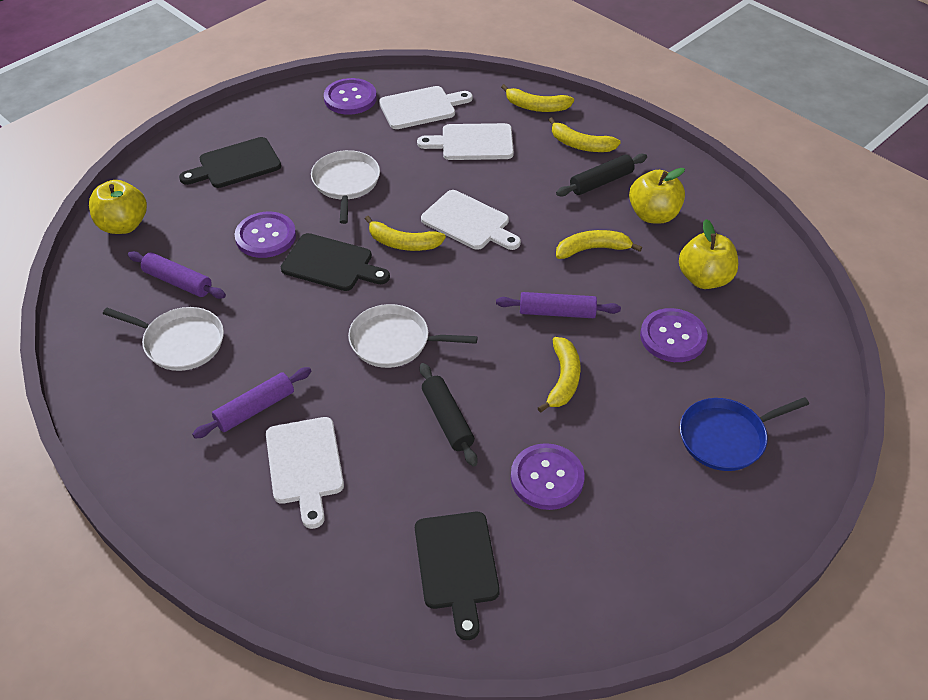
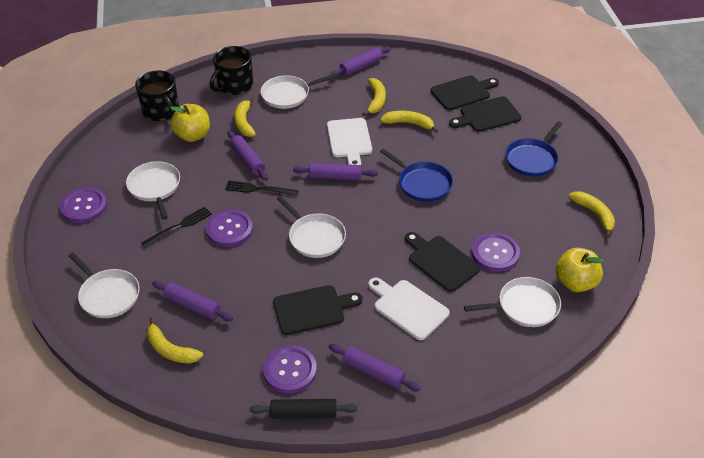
black cutting board: [179,137,281,188] [281,233,390,291] [415,512,500,640] = 3 -> [273,285,363,335] [405,232,481,292] [431,75,499,110] [449,96,521,132] = 4
black fork: none = 0 -> [141,207,212,247] [225,180,299,196] = 2
black mug: none = 0 -> [135,71,179,121] [210,46,253,95] = 2
black rolling pin: [420,363,478,467] [556,154,647,196] = 2 -> [249,399,357,419] = 1
blue pan: [680,397,809,471] = 1 -> [380,148,453,202] [505,122,562,177] = 2
purple rolling pin: [128,251,226,299] [192,367,311,439] [496,292,621,318] = 3 -> [152,281,233,321] [228,131,268,181] [293,163,378,180] [329,344,421,391] [330,47,391,76] = 5
white cutting board: [266,417,344,529] [379,86,473,129] [417,123,514,160] [421,190,521,250] = 4 -> [327,118,372,165] [368,278,450,340] = 2
white pan: [103,307,224,371] [311,150,380,224] [348,304,478,368] = 3 -> [68,252,139,318] [126,161,180,220] [261,74,336,109] [277,196,346,258] [464,277,561,327] = 5
yellow apple: [89,180,147,234] [629,168,685,224] [679,219,738,289] = 3 -> [170,104,210,142] [556,248,604,292] = 2

